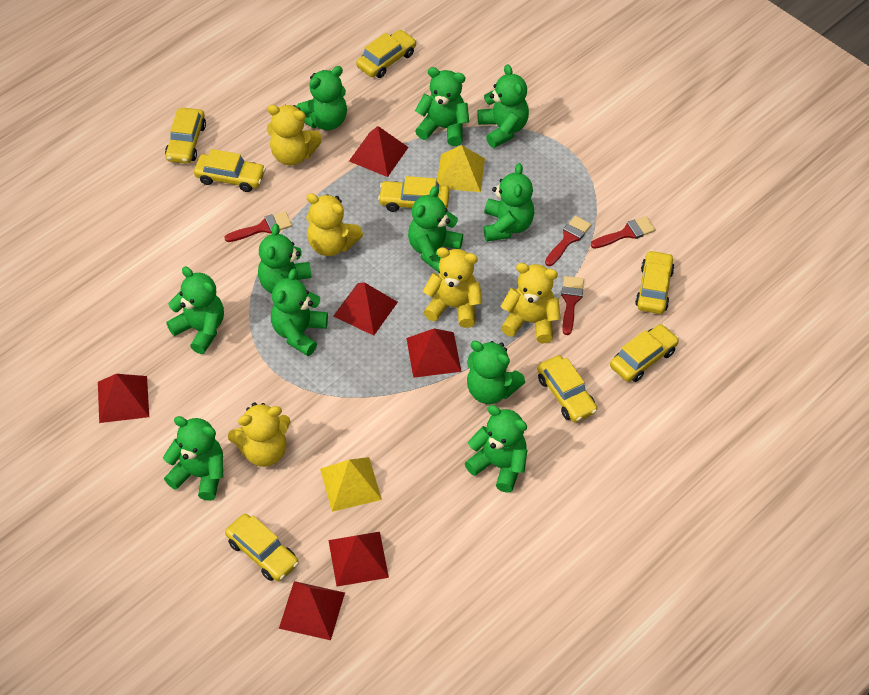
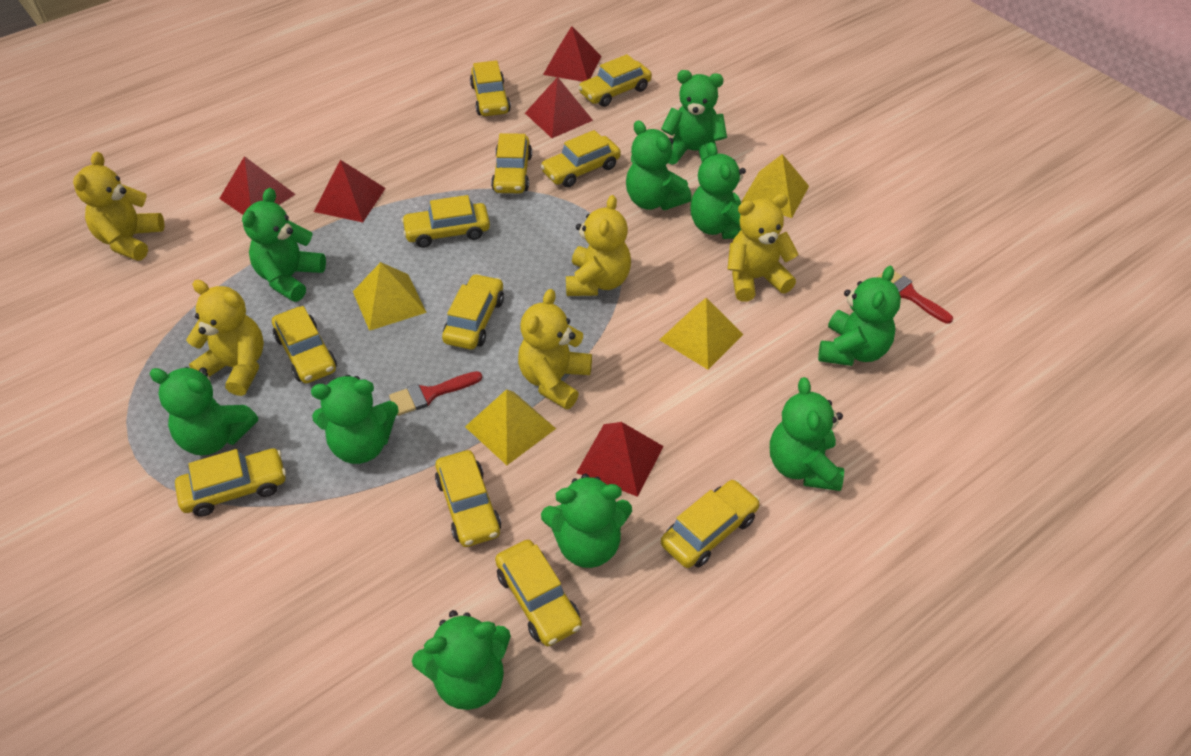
green teddy bear: [163,416,223,501] [166,267,224,354] [258,224,312,294] [271,269,328,356] [296,66,347,130] [408,186,463,273] [415,67,469,146] [465,405,527,493] [467,341,525,404] [477,64,529,148] [484,163,534,241] = 11 -> [149,367,258,456] [242,188,326,302] [311,375,399,464] [412,610,511,710] [541,474,632,568] [626,120,692,210] [661,70,727,165] [690,142,746,239] [770,377,844,491] [818,266,901,366] = 10
red brush: [224,211,292,242] [545,216,591,266] [561,276,584,335] [591,216,656,249] = 4 -> [389,371,482,416] [876,271,953,324] = 2
red pyramid: [98,374,149,423] [279,581,345,640] [328,532,389,587] [333,282,398,336] [349,126,409,177] [406,329,462,378] = 6 -> [219,156,296,215] [314,160,386,222] [525,77,593,138] [543,26,602,82] [576,422,664,497] = 5
yellow car: [165,108,206,164] [194,149,266,192] [225,514,299,582] [356,30,417,78] [378,176,450,212] [537,355,597,422] [610,324,679,382] [635,250,675,314] = 8 -> [175,448,286,517] [272,306,337,383] [401,195,490,248] [435,450,501,547] [442,274,504,349] [470,60,511,116] [491,133,532,193] [495,540,582,646] [540,130,621,187] [578,54,652,107] [661,480,760,568] = 11
yellow pyramid: [320,457,382,512] [437,145,485,192] = 2 -> [353,262,427,331] [465,389,556,465] [660,298,744,370] [741,154,809,218] = 4

